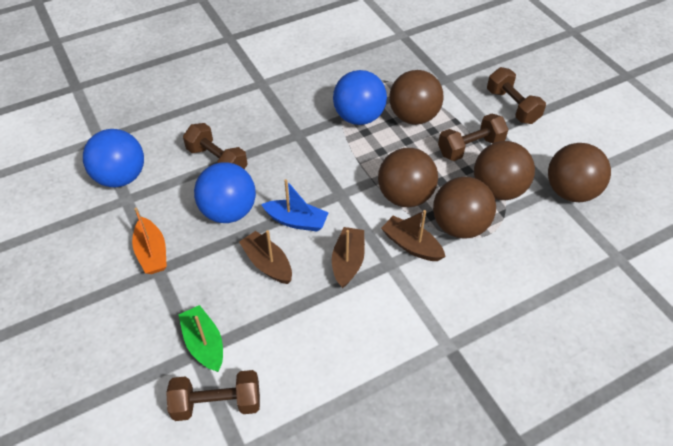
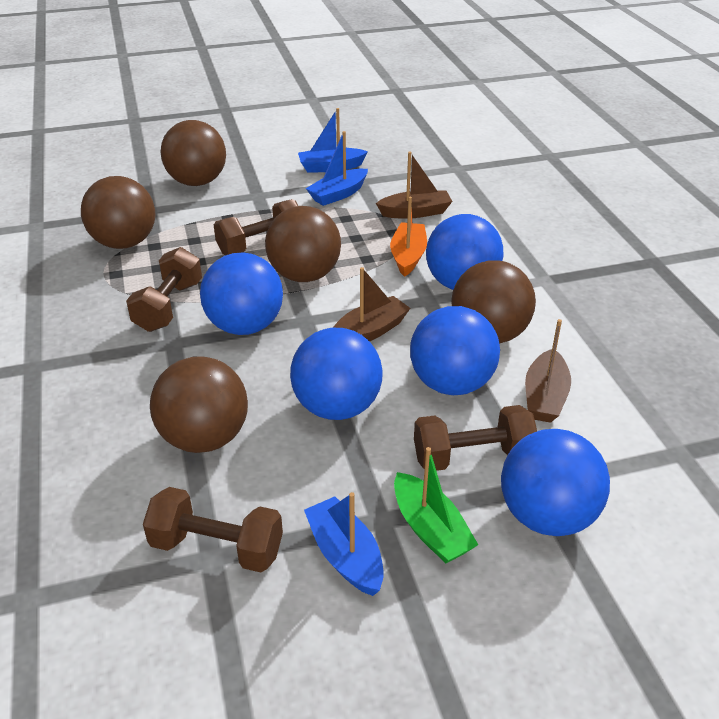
blue ball: [83,129,144,187] [194,162,256,223] [333,70,387,125] = 3 -> [200,252,283,335] [290,328,383,420] [410,306,500,395] [426,214,503,290] [501,429,610,536] = 5
blue boat: [261,179,329,232] = 1 -> [298,108,368,173] [304,492,384,596] [306,131,368,206] = 3

